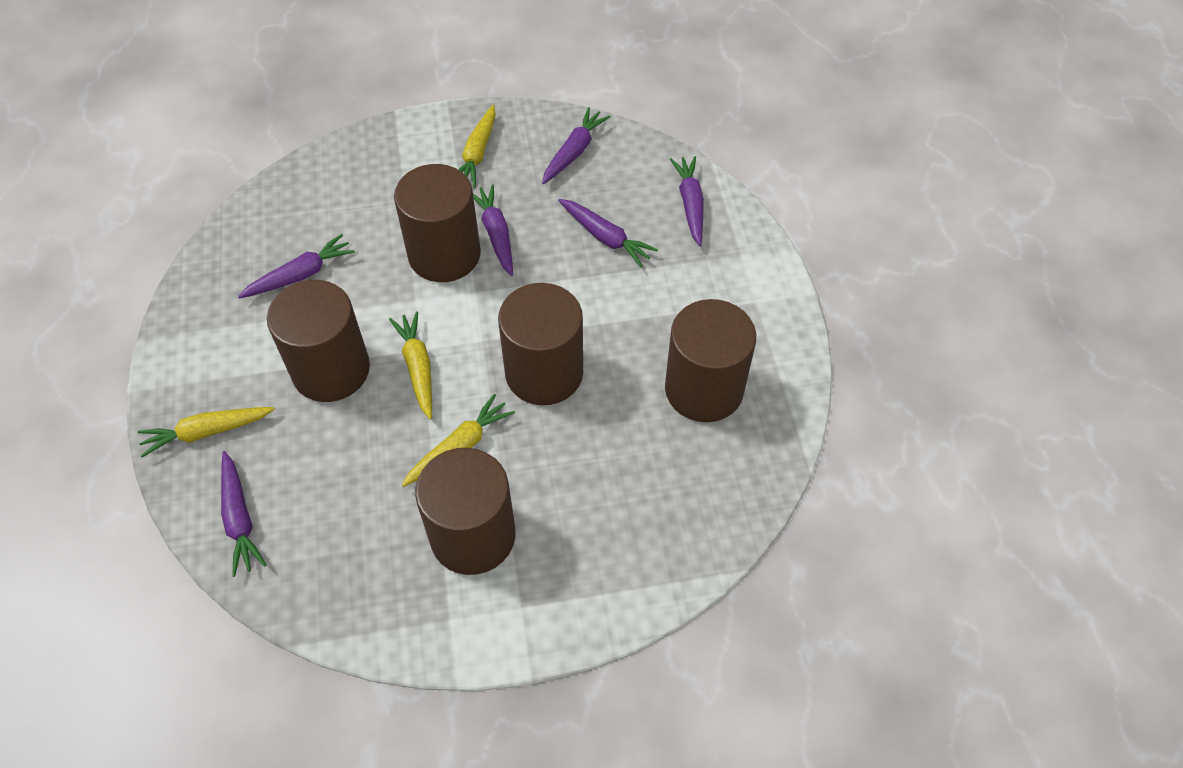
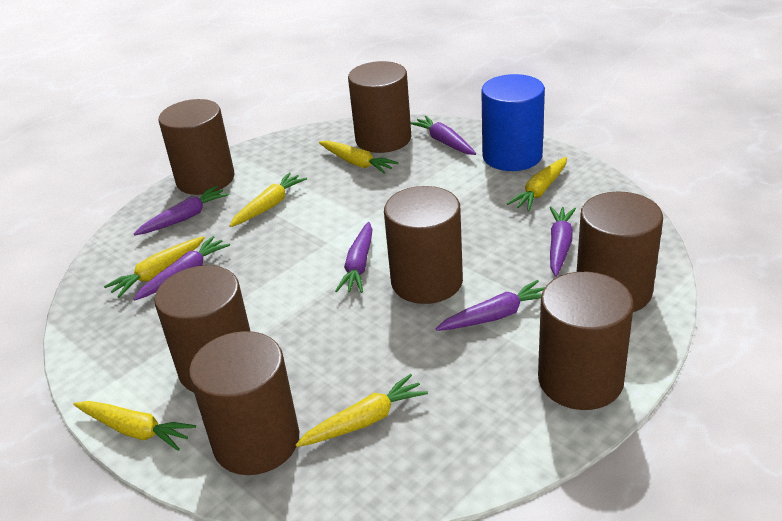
blue cylinder: none = 0 -> [481,74,545,171] = 1
brown cylinder: [267,280,370,402] [394,164,481,282] [415,448,515,575] [498,283,583,405] [665,299,756,422] = 5 -> [155,265,250,392] [159,99,235,195] [189,331,299,475] [348,61,411,153] [384,186,463,304] [538,271,634,410] [577,191,663,312] = 7
yellow carrot: [138,407,275,457] [389,311,432,420] [401,394,515,487] [458,105,496,188] = 4 -> [73,401,196,451] [104,236,205,298] [229,172,307,227] [295,374,428,447] [319,141,399,174] [507,157,567,211] = 6

